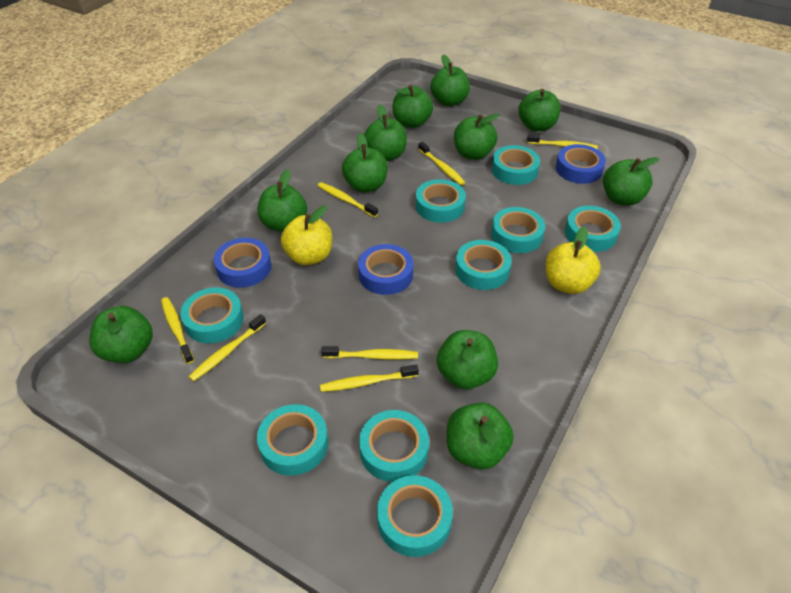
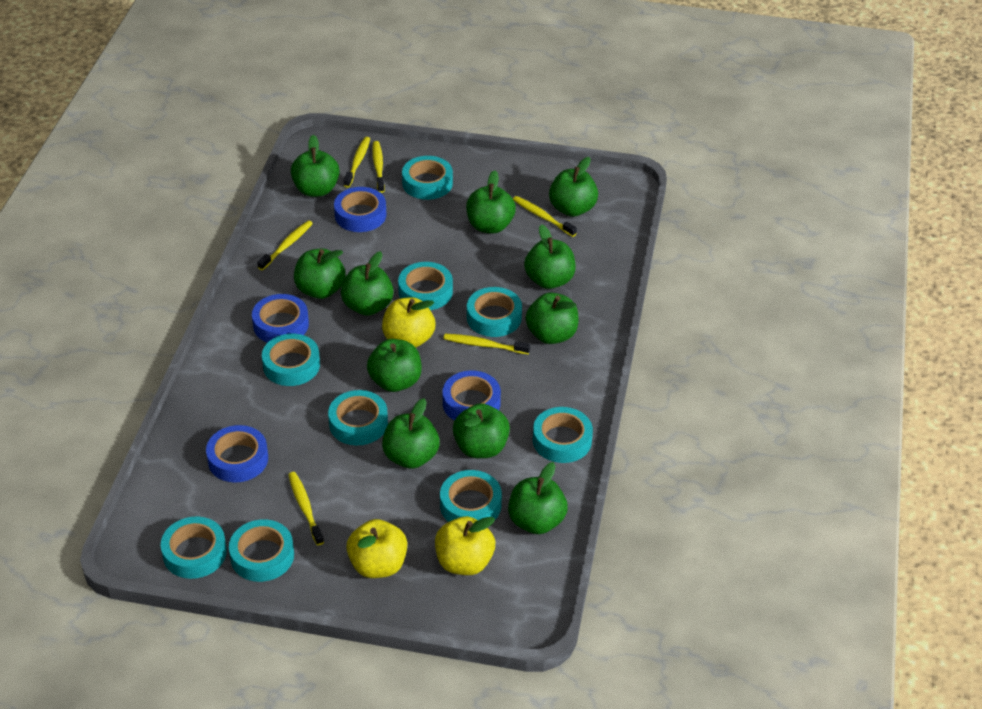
blue tape: [214,238,272,288] [358,244,413,295] [556,144,606,184] = 3 -> [206,425,268,482] [252,294,309,343] [334,187,386,232] [443,371,501,421] = 4
yellow apple: [281,206,332,265] [546,227,601,294] = 2 -> [346,519,407,578] [382,297,435,348] [435,516,495,575] = 3
yellow toothbrush: [161,297,194,364] [189,314,266,381] [318,182,378,217] [320,364,419,392] [321,346,418,360] [418,142,465,185] [527,134,598,149] = 7 -> [257,220,313,270] [288,472,324,545] [344,137,370,188] [372,141,385,193] [444,334,530,354] [513,196,577,237] = 6

